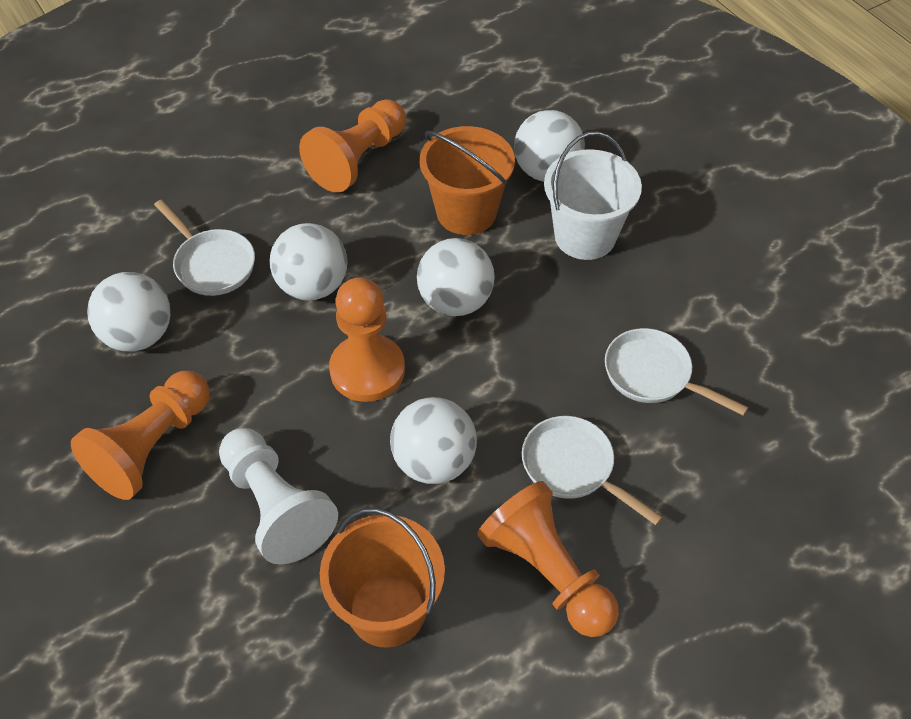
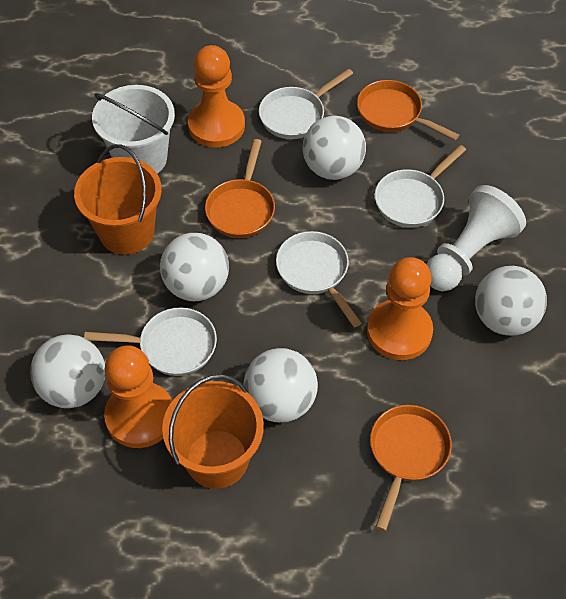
orange pan: none = 0 -> [205,139,275,238] [357,80,459,140] [370,405,452,531] = 3
orange pawn: [71,371,210,500] [299,99,406,193] [329,277,405,402] [477,481,619,637] = 4 -> [104,345,172,448] [188,45,245,147] [367,257,433,360] = 3
white pan: [154,199,255,296] [522,416,663,525] [605,328,748,416] = 3 -> [84,308,217,376] [259,68,353,139] [276,231,362,327] [375,145,466,228] = 4

